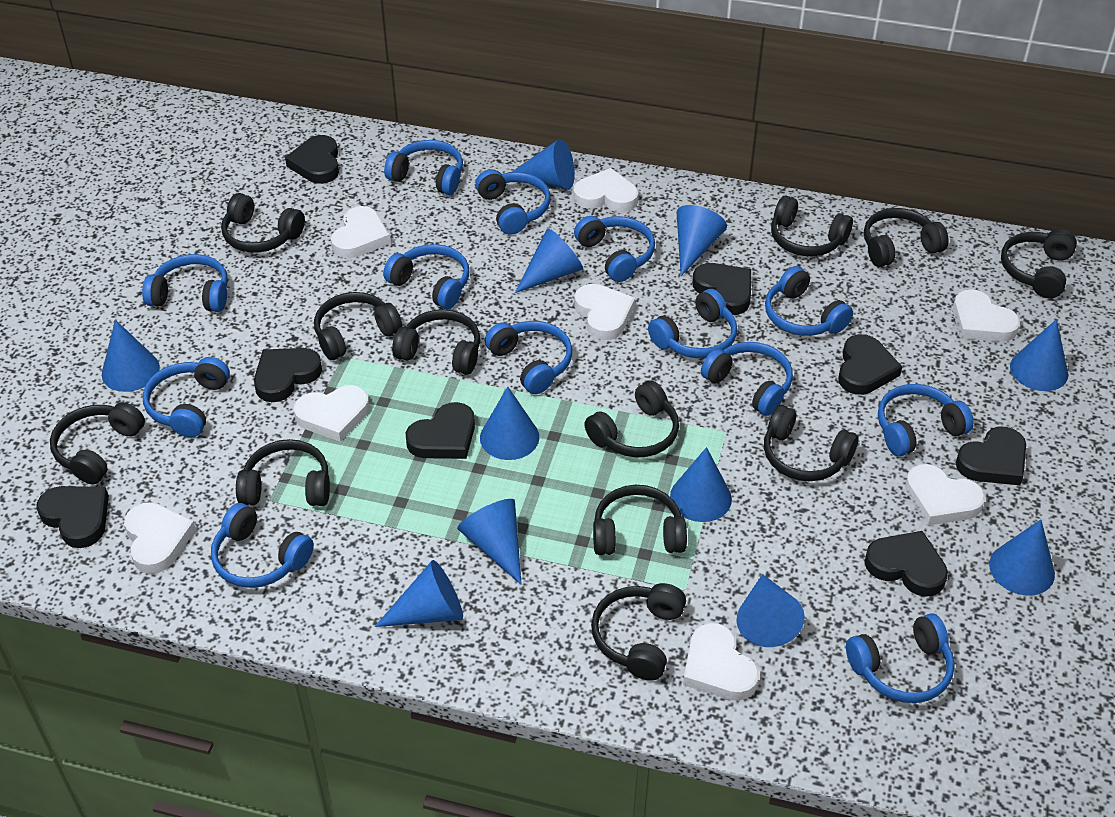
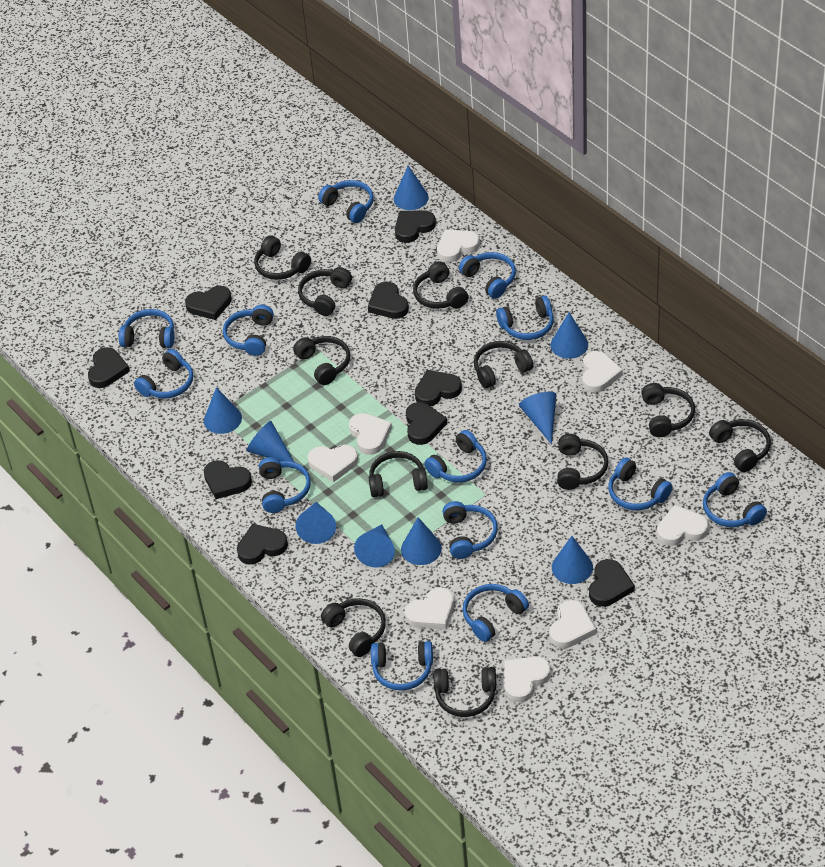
black headphones: [50,402,145,484] [221,193,305,252] [236,439,330,506] [314,292,402,360] [392,309,480,375] [584,380,679,457] [591,583,686,681] [593,485,687,555] [764,405,859,482] [771,196,853,256] [864,208,949,267] [1001,229,1077,298] = 12 -> [254,235,311,280] [293,336,350,385] [298,267,352,316] [321,598,386,657] [369,451,428,497] [413,262,468,309] [434,667,496,717] [474,341,533,388] [557,434,608,490] [641,383,695,437] [709,419,771,472] = 11
black heart: [37,486,109,548] [254,348,322,402] [285,135,339,184] [406,402,475,459] [692,263,751,315] [838,334,902,395] [864,531,948,597] [956,427,1026,485] = 8 -> [88,347,130,388] [185,286,232,320] [204,460,252,499] [237,524,288,565] [368,282,409,319] [395,210,436,243] [406,402,447,445] [415,370,462,406] [589,559,635,607] = 9
blue cone: [102,320,160,392] [375,560,463,627] [457,499,522,585] [480,387,539,460] [512,139,575,190] [515,228,583,293] [670,447,732,522] [676,205,727,276] [736,574,805,647] [989,519,1055,596] [1010,319,1068,391] = 11 -> [204,387,242,434] [246,421,294,462] [295,502,336,544] [354,524,395,568] [394,166,429,210] [401,517,442,565] [519,392,556,444] [551,312,588,359] [552,536,593,584] = 9

